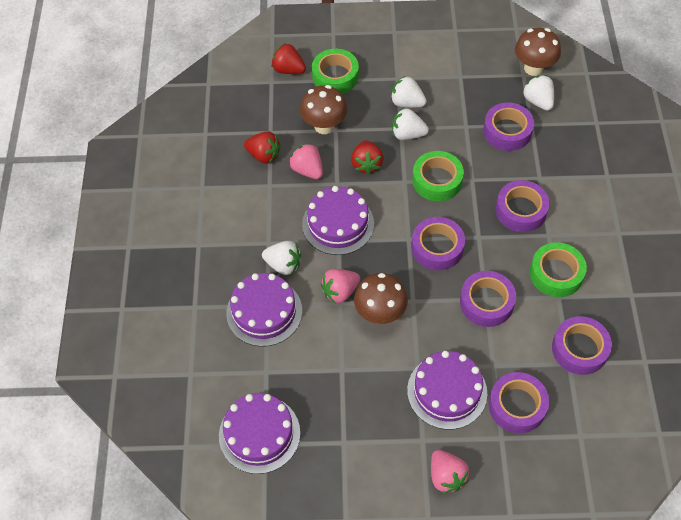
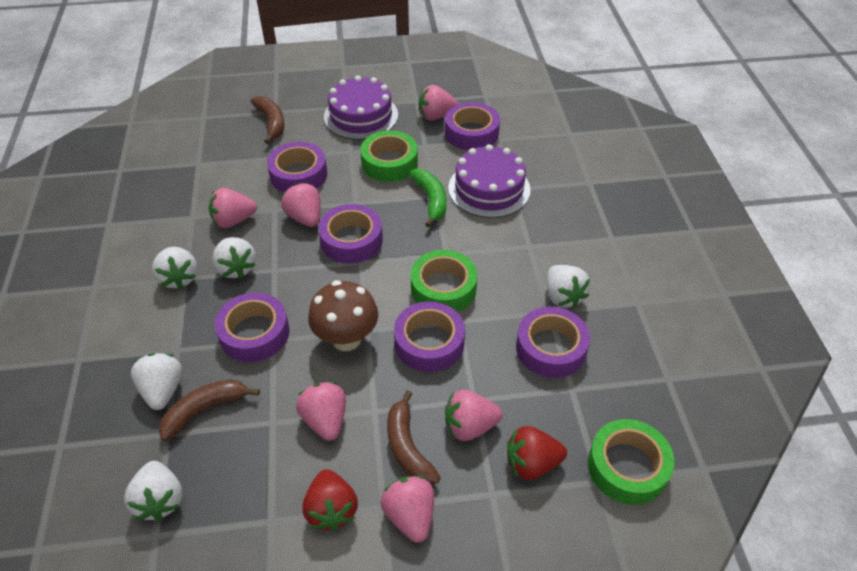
brown banana: none = 0 -> [159,379,260,441] [251,96,285,144] [387,390,441,484] = 3
brown mushroom: [300,85,347,134] [354,273,408,324] [515,28,561,76] = 3 -> [308,280,378,351] = 1
green banana: none = 0 -> [409,169,446,227] = 1
pink strawberry: [289,143,323,179] [321,269,360,303] [431,450,469,493] = 3 -> [209,188,257,228] [281,183,321,227] [296,382,346,441] [381,476,434,543] [419,85,458,121] [445,390,503,441] = 6
purple cake: [219,393,300,474] [226,273,302,347] [302,186,374,255] [407,351,487,430] = 4 -> [324,75,398,140] [448,144,531,218] = 2
red strawberry: [244,131,281,164] [271,43,306,74] [351,140,384,175] = 3 -> [303,469,358,531] [507,426,567,480] = 2
white strawberry: [262,241,301,275] [391,76,427,108] [392,108,429,140] [523,75,554,111] = 4 -> [124,461,183,521] [131,353,182,410] [152,247,198,289] [212,237,256,279] [547,265,590,309] = 5

